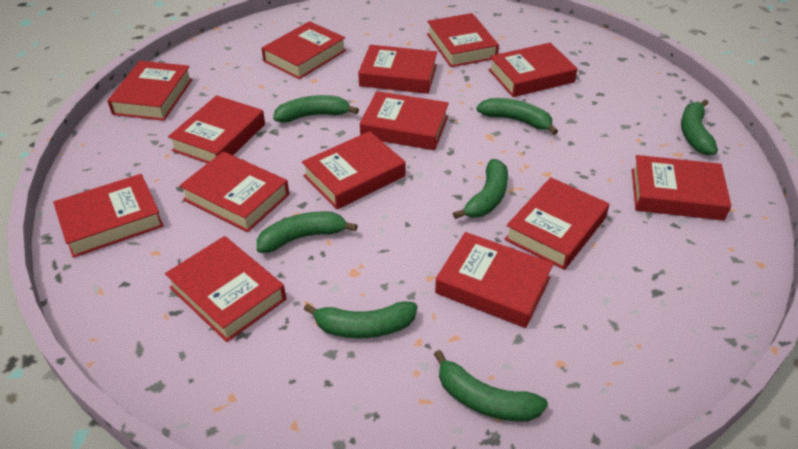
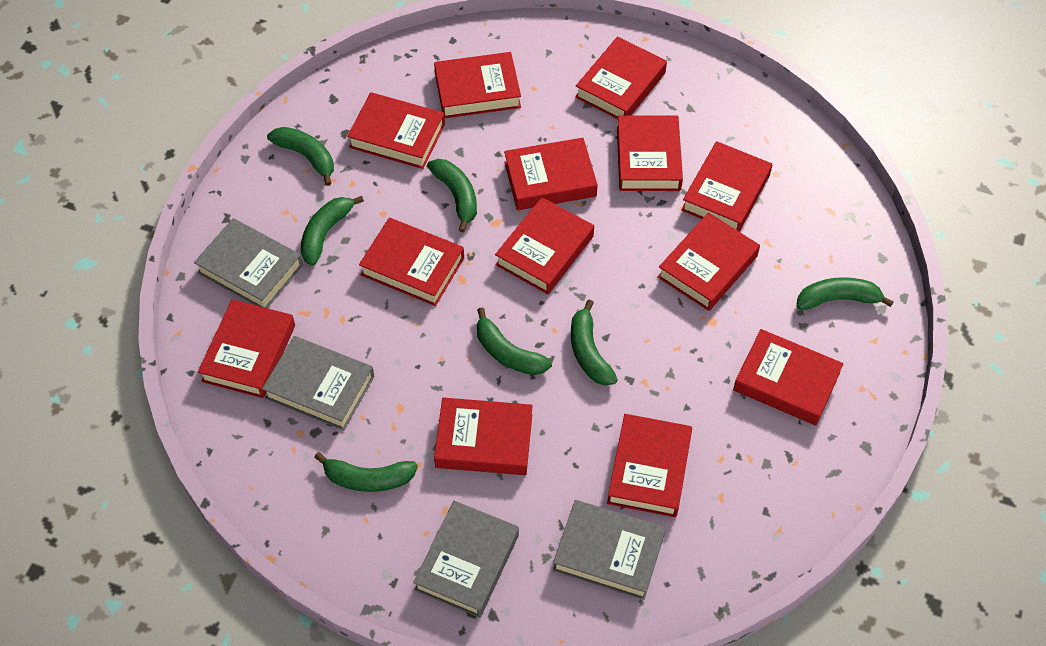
grey book: none = 0 -> [194,218,303,308] [262,336,375,430] [413,501,519,618] [553,500,666,600] = 4
red book: [53,174,164,258] [107,61,193,121] [165,236,286,342] [168,95,265,163] [179,151,289,232] [261,21,346,79] [302,131,405,209] [358,45,437,94] [360,91,449,150] [427,13,499,67] [435,232,554,328] [488,43,578,97] [505,177,609,270] [632,155,731,221] = 14 -> [198,299,295,398] [347,92,445,169] [359,218,464,306] [434,52,521,118] [434,397,533,475] [495,197,594,294] [504,138,598,210] [575,36,667,119] [607,414,692,517] [617,115,683,191] [657,213,760,311] [681,141,772,232] [733,329,844,426] = 13

